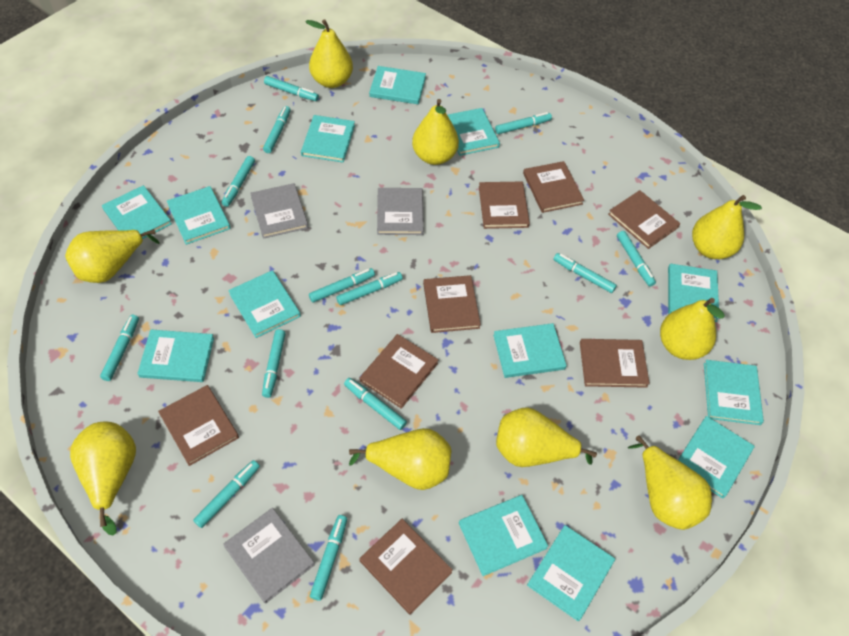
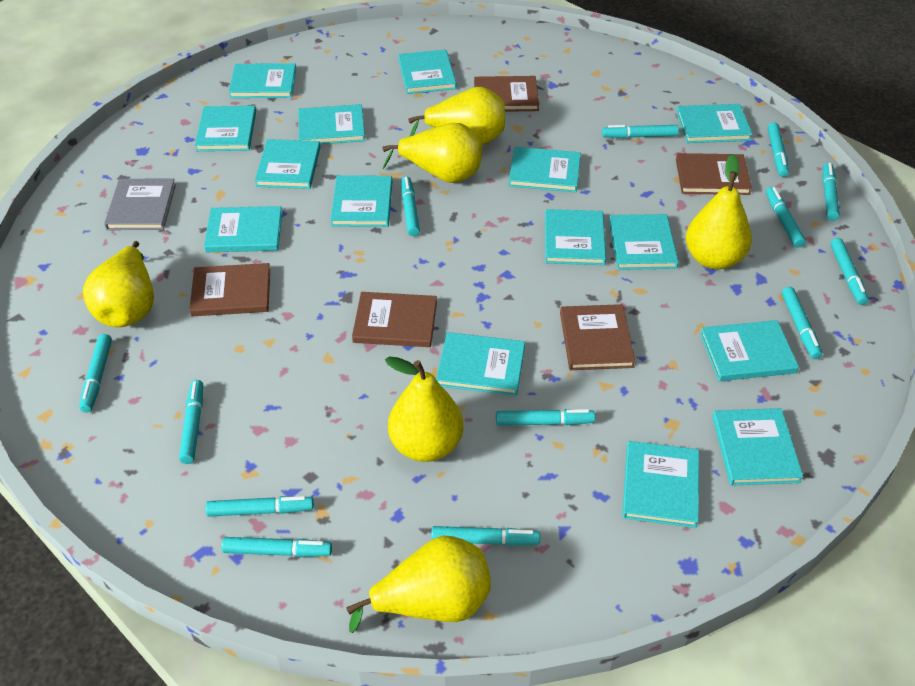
brown book: [158,385,239,466] [359,519,453,615] [360,334,438,409] [423,275,481,333] [479,182,530,229] [523,161,584,213] [580,339,650,388] [608,190,680,249] = 8 -> [189,263,270,316] [352,292,437,347] [474,76,539,112] [560,304,636,370] [676,153,752,195] = 5
grey book: [223,508,315,604] [250,183,308,239] [377,188,424,235] = 3 -> [104,179,176,230] = 1
turquoise book: [102,185,172,239] [137,329,214,382] [167,186,231,245] [228,270,301,338] [301,115,355,162] [369,66,426,104] [447,108,500,156] [459,495,548,576] [493,323,567,378] [527,525,615,621] [668,264,719,322] [678,416,754,499] [704,360,764,425] = 13 -> [195,106,256,151] [204,206,282,252] [229,63,296,98] [255,139,321,189] [298,104,365,144] [330,175,392,227] [398,49,456,94] [436,332,525,396] [509,147,581,192] [545,209,606,265] [609,214,679,270] [622,441,699,528] [676,104,753,143] [700,320,799,381] [712,408,803,486] = 15
yellow pear: [65,229,160,283] [70,422,136,536] [305,19,353,88] [349,428,451,490] [412,99,459,165] [496,407,597,467] [628,436,712,530] [660,298,725,360] [692,195,762,259] = 9 -> [83,241,154,327] [346,536,491,633] [383,123,482,183] [385,357,463,462] [408,87,505,145] [686,154,752,269] = 6

